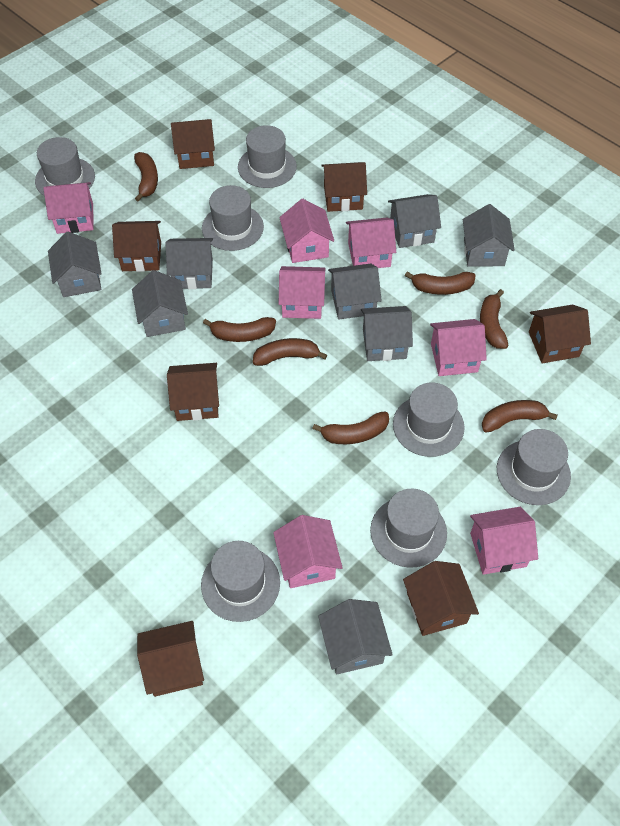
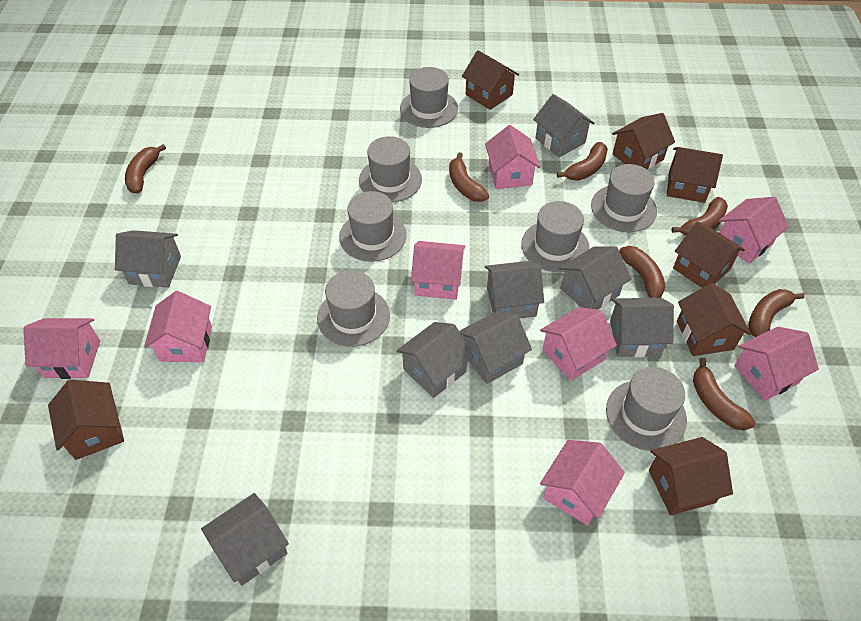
pink house: [43,182,94,234] [273,515,343,588] [279,199,334,263] [279,266,326,319] [346,218,396,268] [430,319,487,376] [470,507,538,575] = 7 -> [23,318,100,379] [144,291,212,362] [411,241,465,300] [485,125,541,189] [540,307,617,381] [540,440,625,526] [719,197,789,264] [734,327,819,401] = 8

